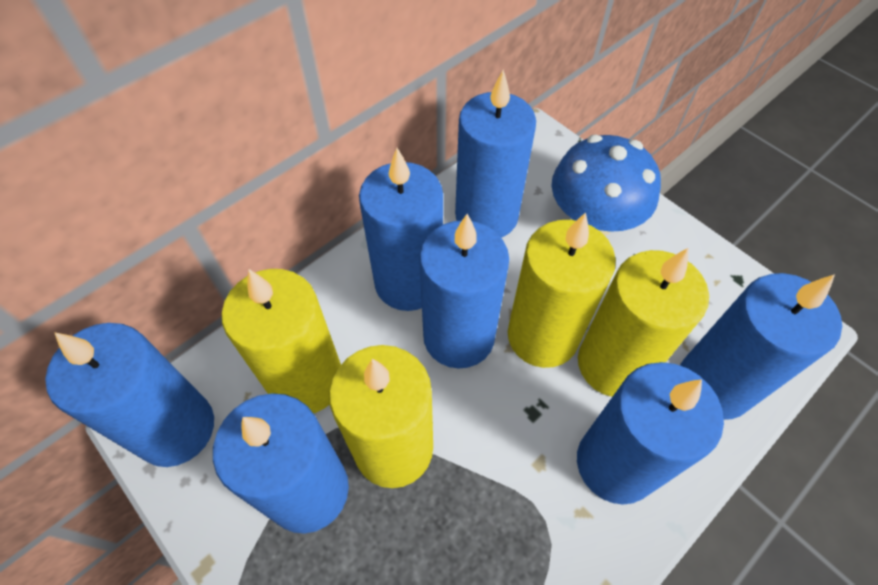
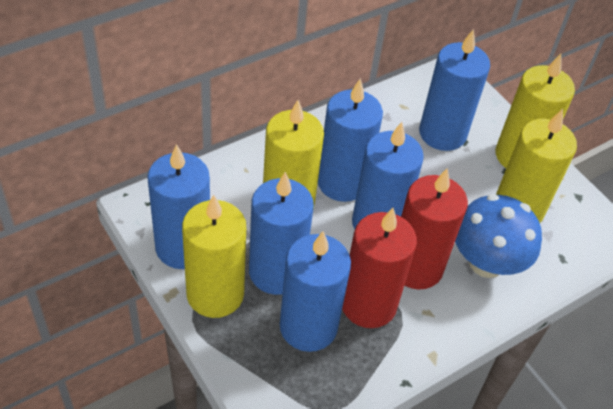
blue candle: [45,323,214,467] [213,393,349,534] [359,148,443,311] [419,214,509,369] [455,70,536,238] [577,362,724,505] [680,273,842,420] = 7 -> [147,144,210,269] [249,172,314,295] [280,231,351,352] [318,78,383,202] [352,122,424,229] [419,29,490,151] = 6
red candle: none = 0 -> [342,208,417,328] [401,168,468,289] = 2

